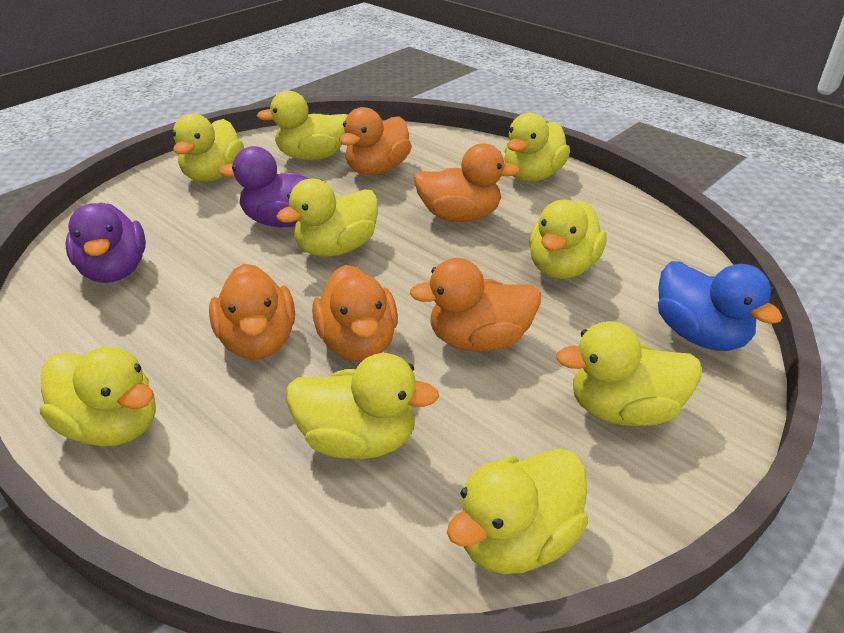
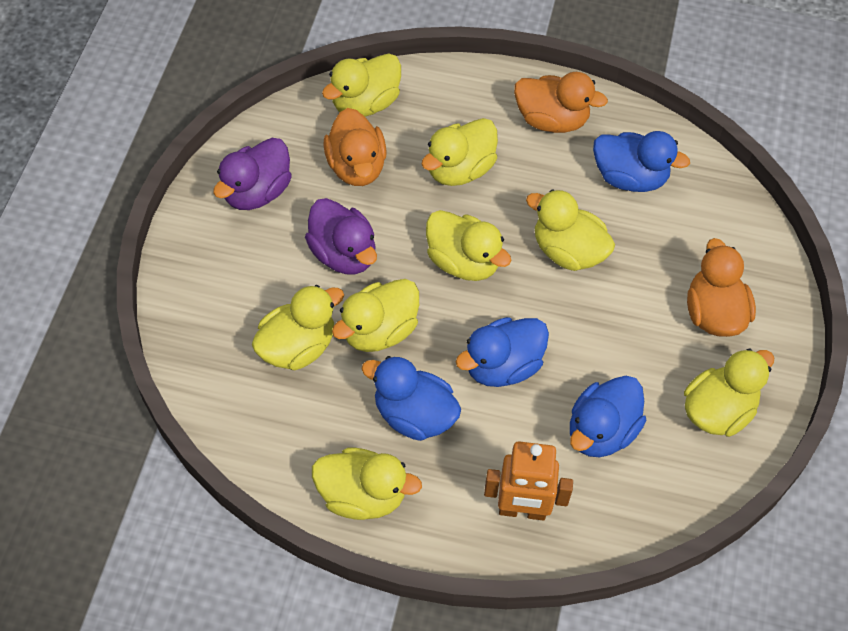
blue duck: [658,261,782,351] = 1 -> [362,356,461,441] [456,317,549,387] [570,376,646,457] [593,131,690,192] = 4
orange duck: [209,264,295,359] [312,265,398,361] [339,107,412,175] [410,258,541,352] [413,143,520,222] = 5 -> [323,108,387,186] [514,72,608,133] [687,238,756,337] = 3
orange robot: none = 0 -> [484,441,573,521] = 1
yellow duck: [40,346,156,447] [172,114,244,182] [257,90,348,160] [276,179,378,256] [286,353,439,459] [447,448,588,574] [504,113,570,181] [529,200,607,279] [556,321,701,426] = 9 -> [252,285,344,370] [312,448,422,520] [322,53,401,117] [332,279,419,352] [421,118,498,186] [426,210,511,281] [526,189,615,271] [684,348,775,437] = 8

